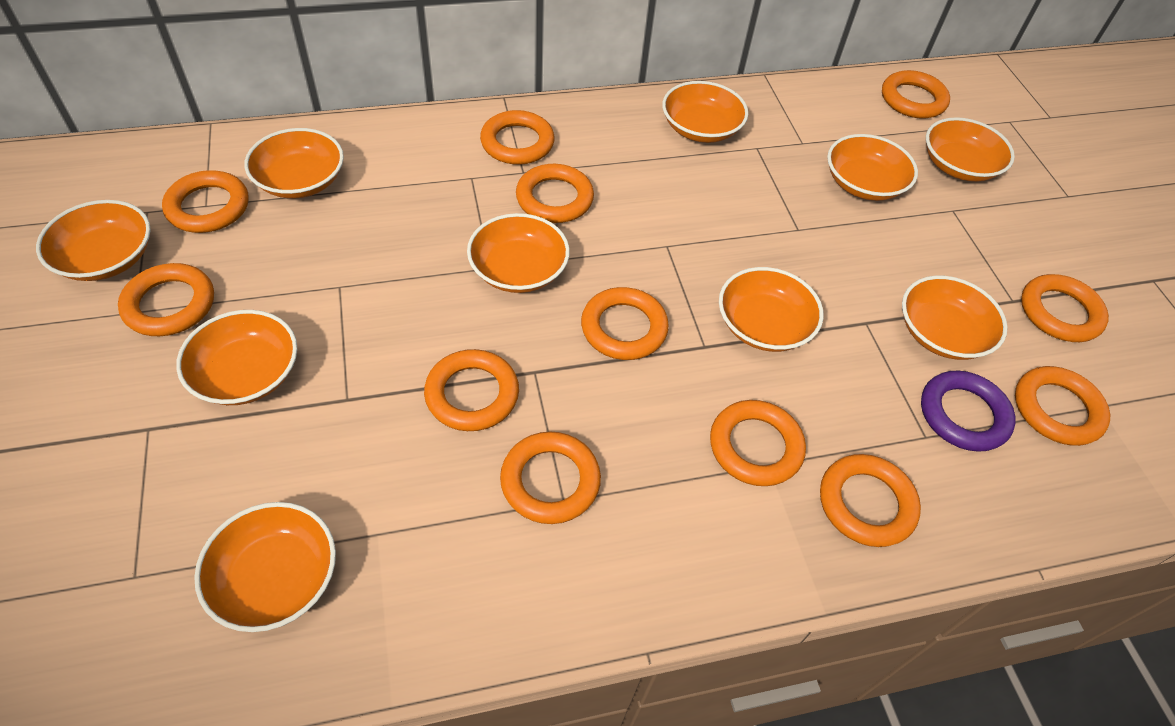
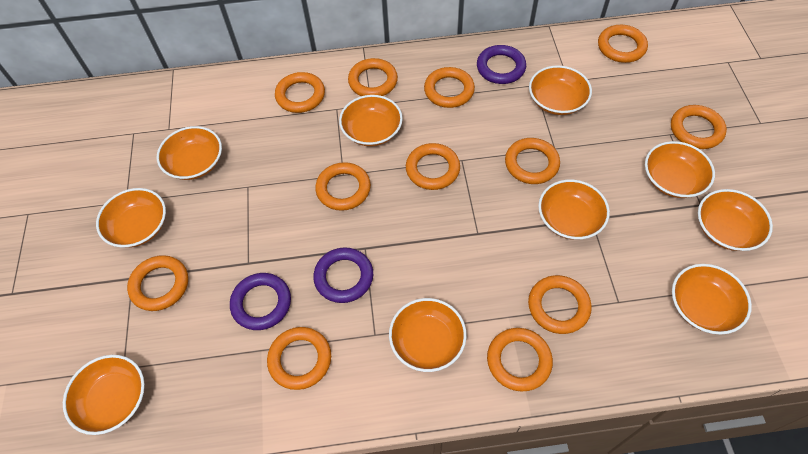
purple ring: [921,371,1016,452] = 1 -> [230,273,291,330] [313,247,373,303] [477,45,526,84] = 3

